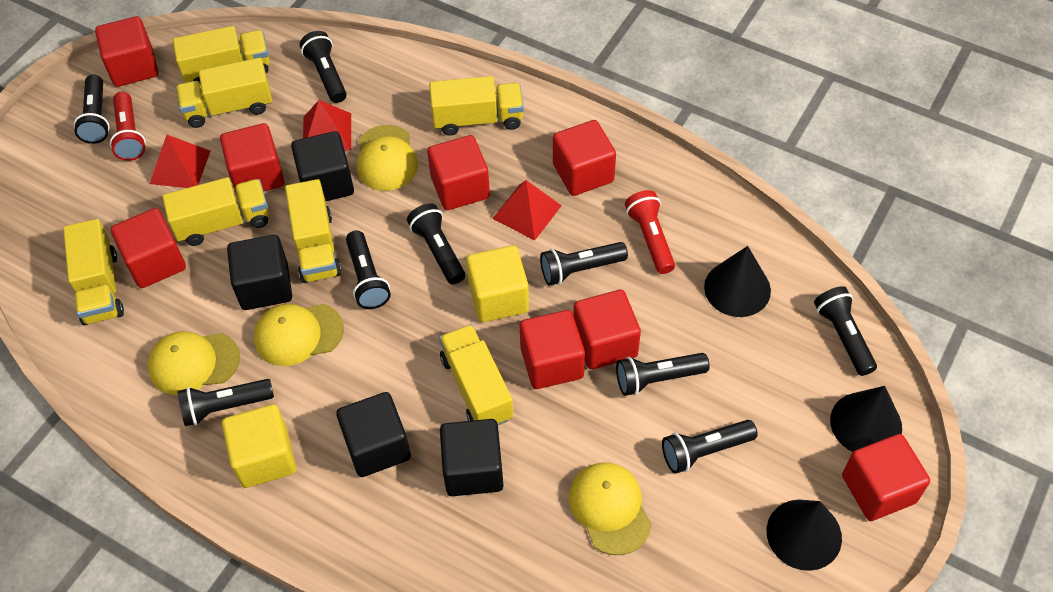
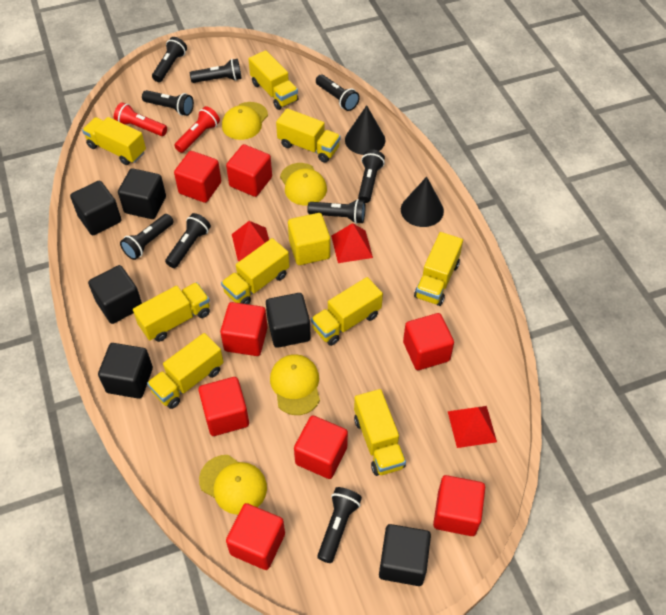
black cone: [704,246,771,317] [767,500,842,571] [830,386,902,452] = 3 -> [345,105,386,155] [401,177,444,227] = 2
black cube: [227,235,292,310] [291,131,354,201] [336,392,411,477] [440,419,504,496] = 4 -> [70,181,121,235] [88,265,142,324] [98,343,153,399] [118,168,166,219] [266,293,311,348] [379,524,431,586] = 6
yellow cube: [222,404,296,488] [466,245,529,322] = 2 -> [288,213,330,265] = 1
yellow truck: [63,219,124,326] [162,177,269,246] [173,26,270,85] [176,58,272,128] [285,179,342,283] [429,76,524,136] [439,324,513,425] = 7 -> [82,117,146,165] [133,282,210,342] [147,333,224,409] [221,238,290,304] [248,50,299,110] [276,108,341,163] [311,277,383,346] [354,389,406,476] [414,232,463,306] = 9

